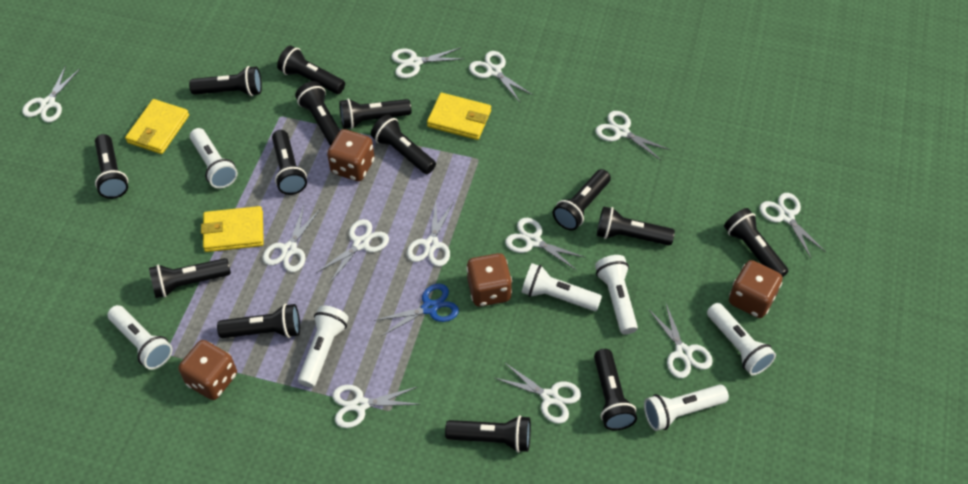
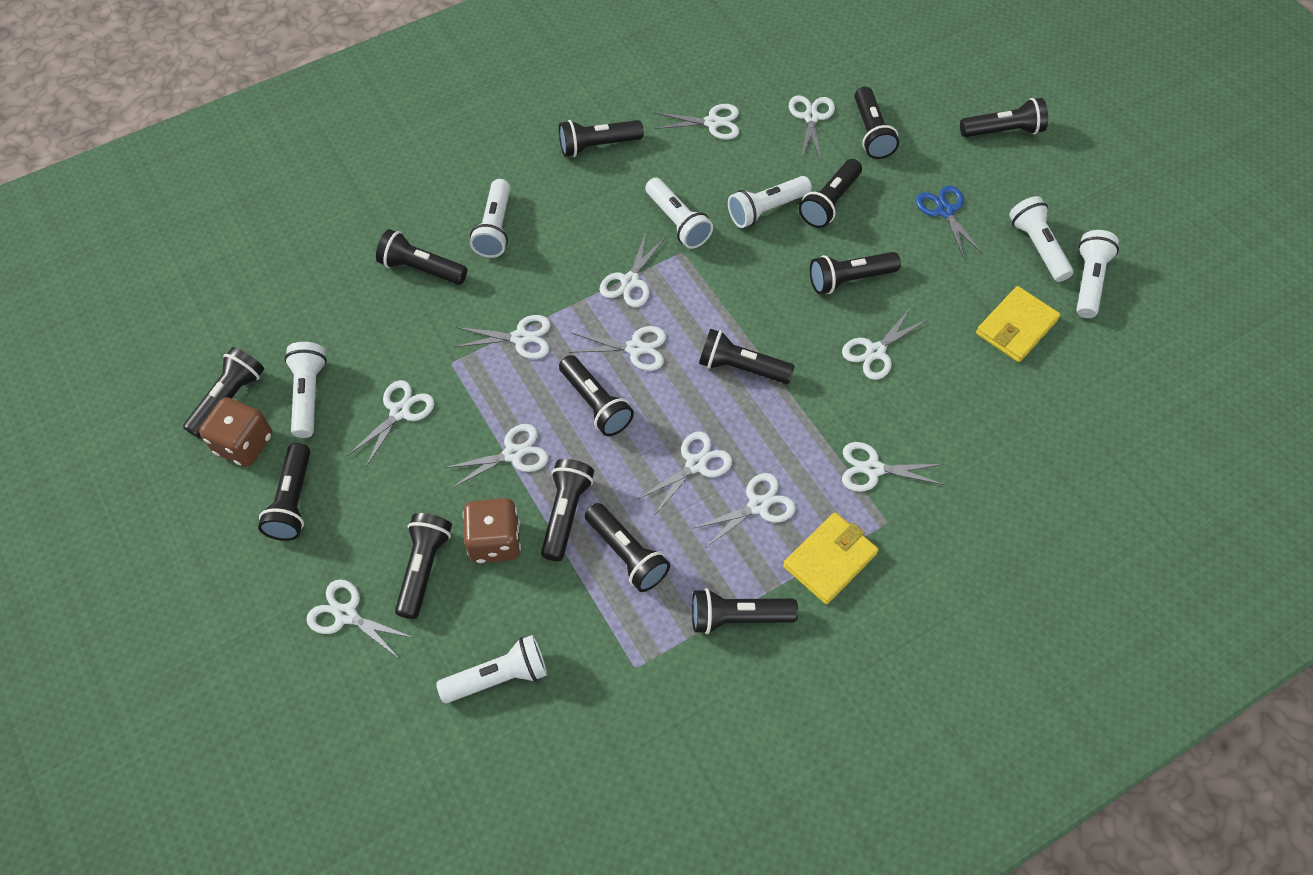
brown dice: [178,340,237,400] [327,129,375,181] [466,253,512,307] [729,260,783,318] = 4 -> [199,397,272,467] [463,498,521,563] = 2
yellow wallet: [125,99,189,154] [201,206,264,252] [427,93,491,140] = 3 -> [783,512,879,604] [976,286,1061,362] = 2

